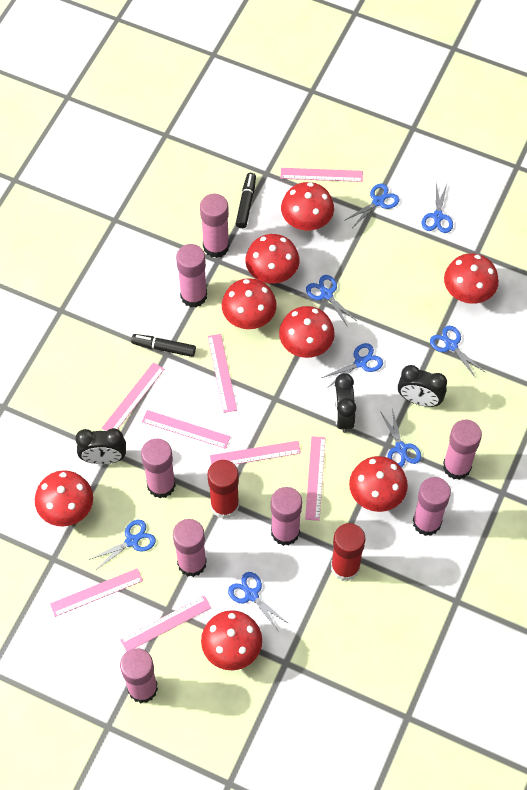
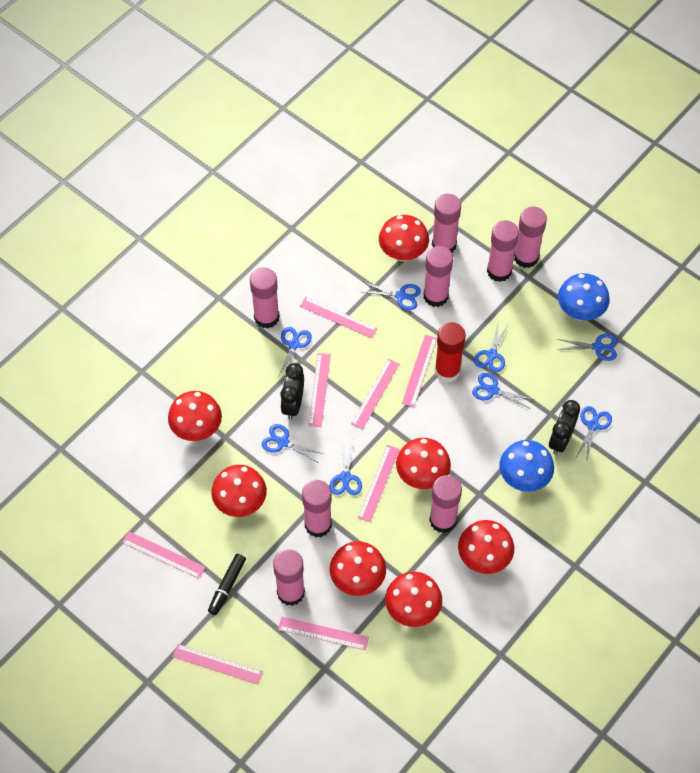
black clock: [76,428,126,464] [334,373,356,433] [398,365,447,407] = 3 -> [280,363,304,420] [549,400,580,455] = 2
black marker: [131,334,196,357] [236,173,256,228] = 2 -> [208,554,246,615] = 1
blue mushroom: none = 0 -> [499,440,554,492] [558,273,610,321] = 2
red glue stick: [207,460,239,519] [331,523,365,581] = 2 -> [435,322,466,383] = 1
red mushroom: [35,470,93,526] [201,610,262,670] [222,278,277,329] [245,234,300,284] [279,306,335,358] [281,182,334,232] [349,456,408,512] [444,253,499,304] = 8 -> [168,391,222,441] [211,465,267,517] [330,541,386,596] [379,215,429,262] [385,572,442,627] [396,438,451,489] [458,520,514,574] = 7

